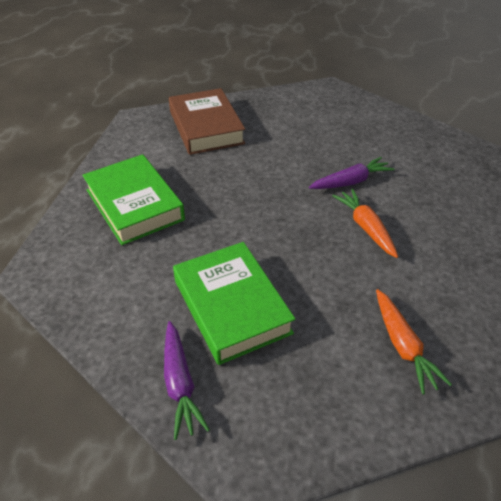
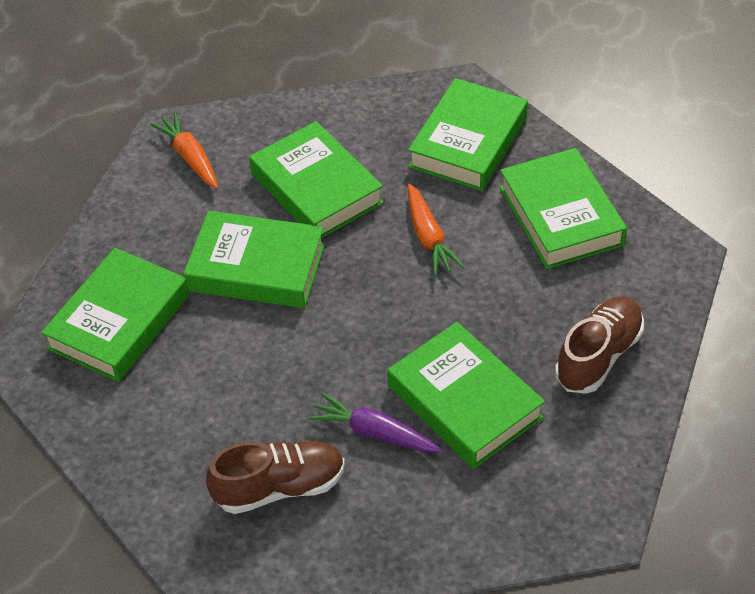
brown book: [169,88,245,155] = 1 -> none = 0
brown shoe: none = 0 -> [206,441,345,514] [555,296,644,394] = 2
green book: [82,154,185,245] [173,242,295,365] = 2 -> [41,248,189,382] [183,211,325,308] [249,121,384,238] [387,322,545,469] [408,78,528,191] [499,148,627,269] = 6
purple carrot: [164,321,210,440] [309,157,394,189] = 2 -> [308,393,441,452] = 1

